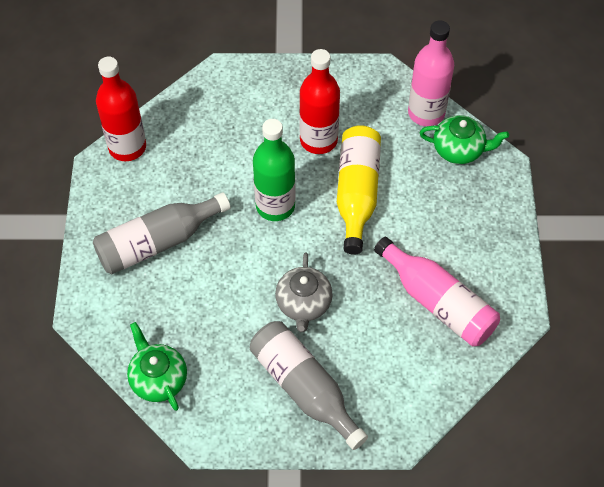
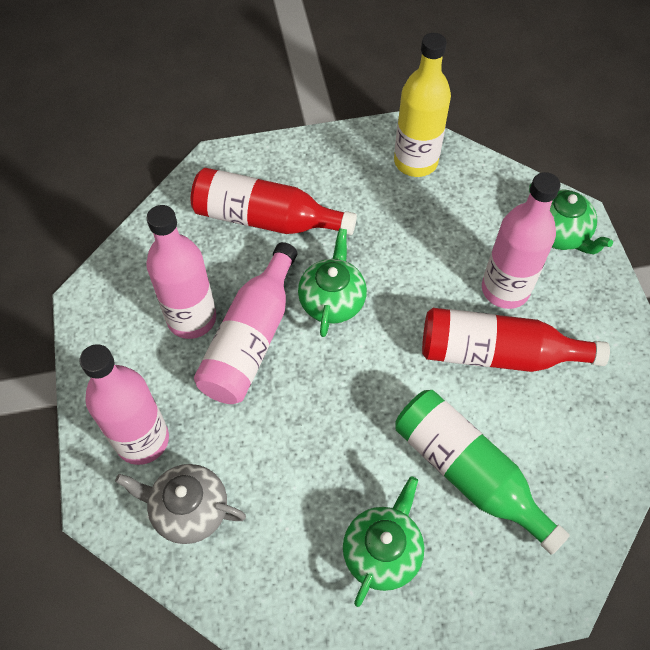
green teapot: [127,322,187,411] [420,115,509,164] = 2 -> [298,228,367,337] [343,476,424,607] [529,183,613,254] = 3
grey bottle: [93,192,230,274] [250,321,368,450] = 2 -> none = 0
pink bottle: [374,237,500,347] [408,20,454,126] = 2 -> [80,344,169,465] [146,205,216,339] [194,242,298,404] [482,172,560,309] = 4

